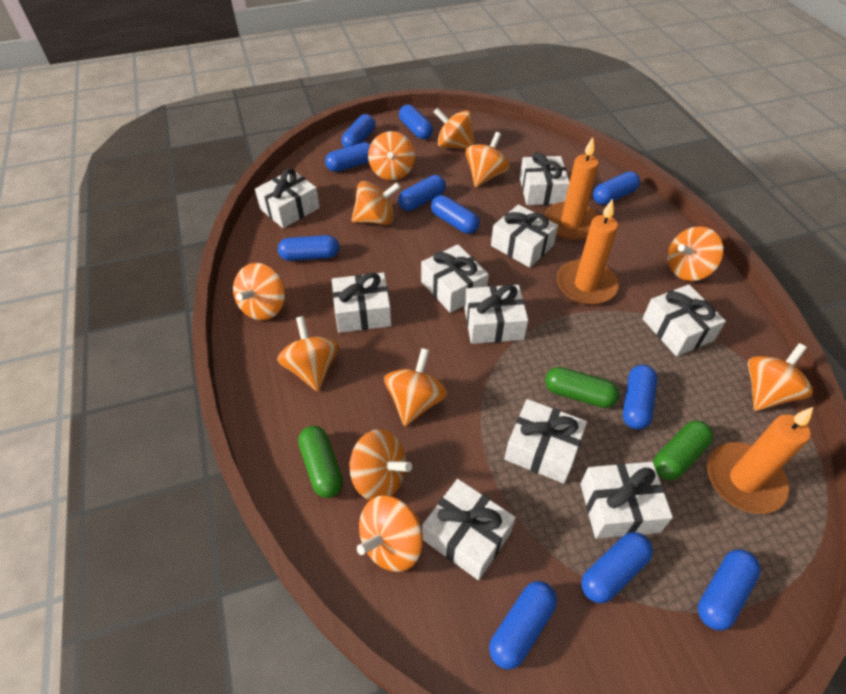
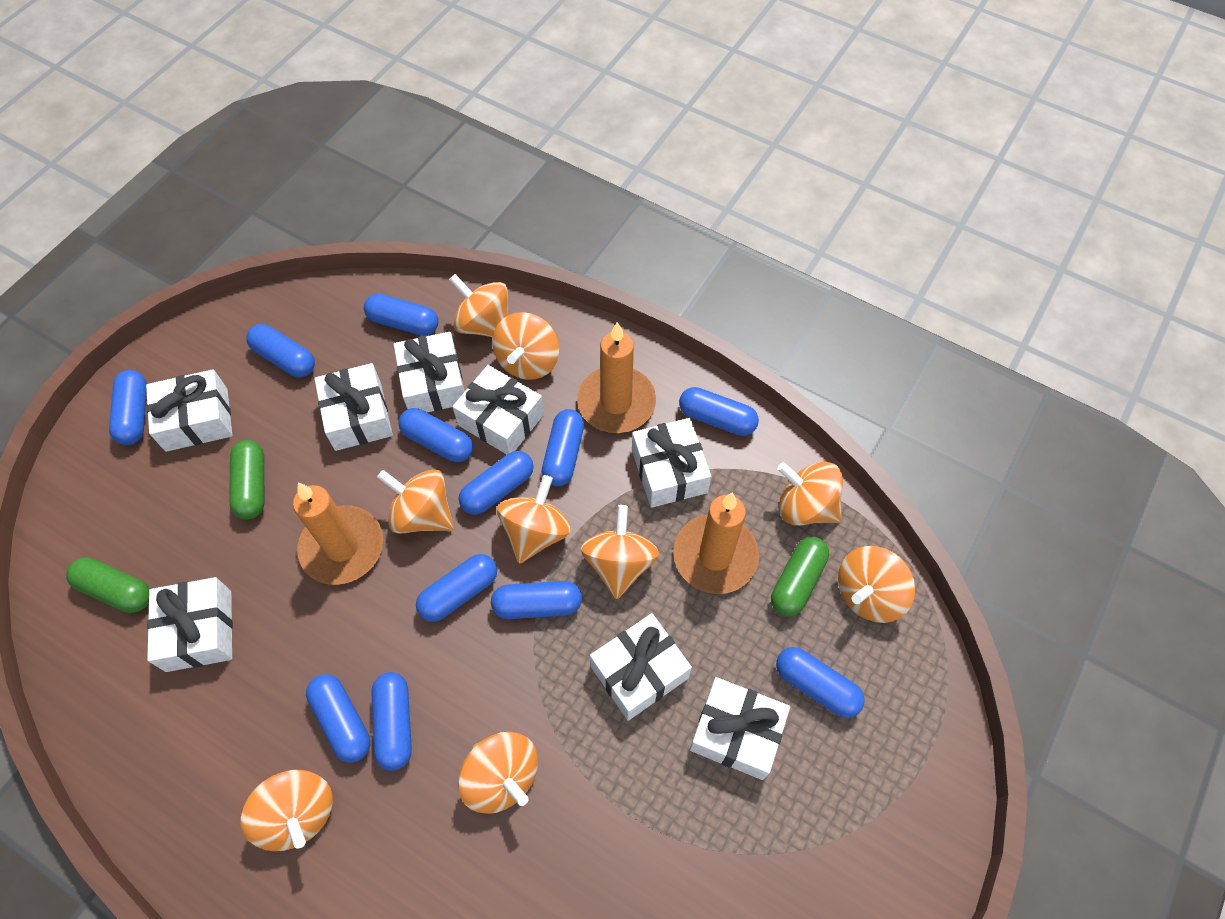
blue capsule: [278,235,339,261] [325,142,371,172] [342,114,375,148] [398,175,446,211] [399,104,433,139] [431,195,480,234] [489,581,557,670] [581,532,653,604] [593,171,640,205] [623,365,657,430] [698,550,761,630] = 11 -> [109,370,147,445] [246,324,315,377] [306,674,371,763] [364,293,438,336] [371,672,412,771] [398,408,473,462] [416,554,497,622] [459,451,534,515] [491,581,582,619] [542,409,584,486] [679,387,759,436] [776,647,865,718] = 12
orange spinning top: [233,263,285,320] [277,316,339,392] [349,429,412,500] [351,181,401,225] [357,496,423,572] [368,131,415,180] [384,348,447,426] [434,108,475,149] [465,132,509,187] [668,226,723,281] [748,343,813,411] = 11 -> [241,770,333,851] [377,469,454,534] [449,274,508,337] [458,732,538,814] [492,312,559,380] [497,475,571,564] [581,505,659,599] [777,462,843,526] [838,546,915,623] = 9
white gift: [255,168,320,228] [332,272,391,333] [421,244,489,313] [422,479,516,580] [464,284,528,344] [491,204,558,268] [504,399,587,484] [520,152,570,205] [580,462,673,539] [642,284,726,356] = 10 -> [146,369,232,452] [147,577,233,672] [314,363,393,451] [394,332,465,412] [452,365,544,455] [590,613,692,721] [632,418,712,508] [690,677,790,780] = 8

